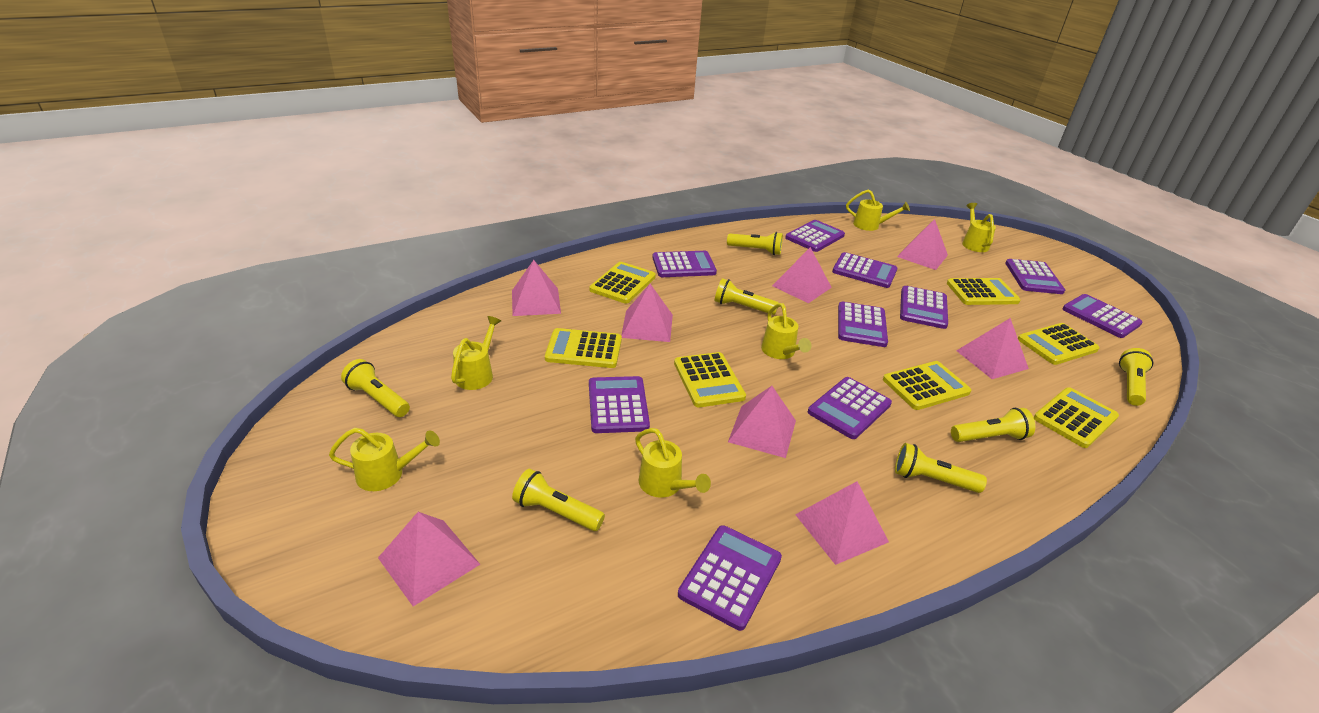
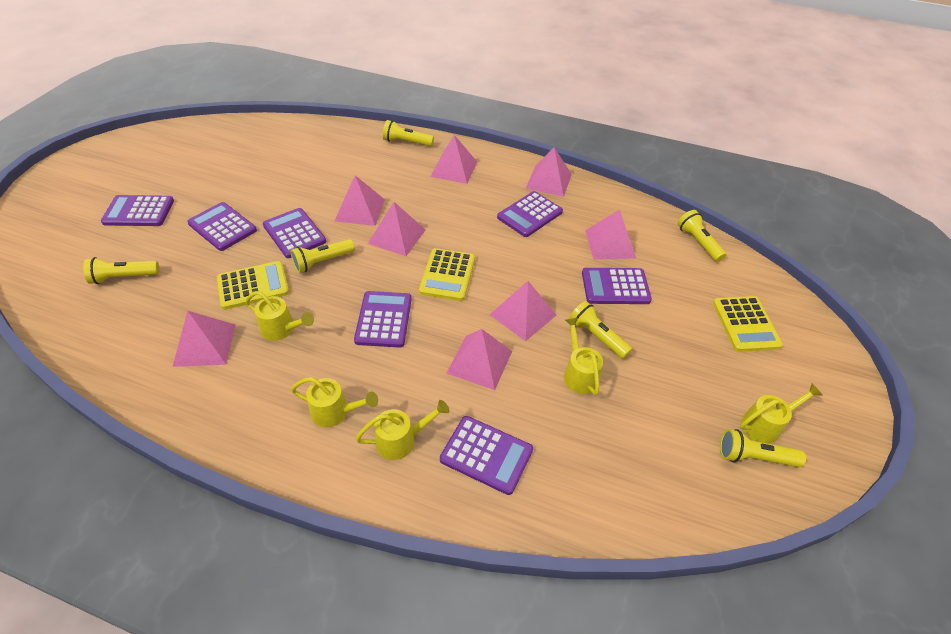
purple calculator: [589,376,650,433] [652,251,717,277] [678,525,782,631] [785,220,845,252] [808,377,892,439] [832,252,897,288] [838,302,888,347] [900,286,948,329] [1005,259,1065,294] [1062,294,1142,338] = 10 -> [101,195,174,226] [187,202,257,251] [263,208,326,258] [354,291,412,348] [440,416,533,495] [497,191,563,237] [582,268,652,304] = 7
yellow calculator: [545,328,622,368] [589,262,656,304] [674,352,746,407] [883,361,971,410] [947,278,1021,305] [1018,323,1100,365] [1033,387,1119,448] = 7 -> [217,261,289,310] [419,248,475,301] [713,296,783,352] = 3
yellow flashlight: [341,359,410,417] [512,469,605,531] [714,278,778,315] [727,232,783,255] [895,443,987,493] [951,408,1035,442] [1119,348,1154,406] = 7 -> [83,257,159,284] [291,239,355,273] [383,120,434,147] [569,301,632,359] [678,210,726,262] [720,429,806,467] = 6
yellow watering can: [329,428,440,491] [451,316,501,390] [635,428,711,498] [761,303,812,359] [846,190,910,231] [962,203,996,252] = 6 -> [245,291,314,341] [291,377,378,427] [355,400,449,460] [564,318,603,395] [740,384,822,444] = 5

